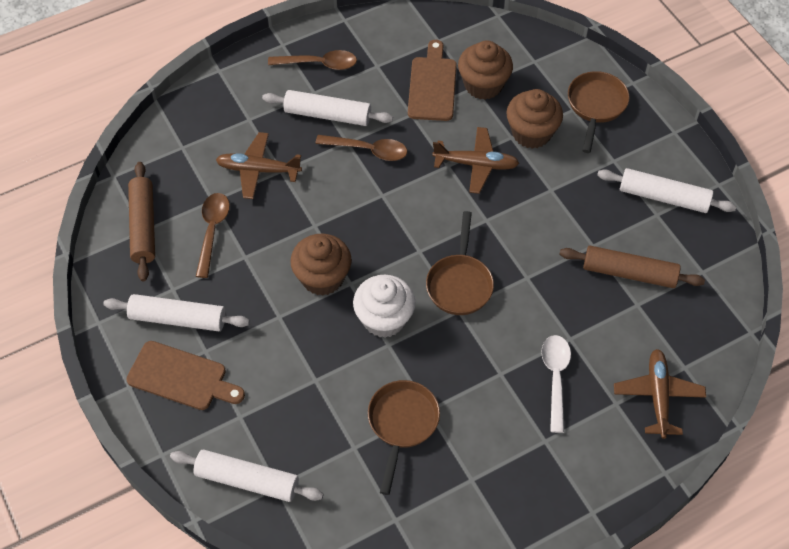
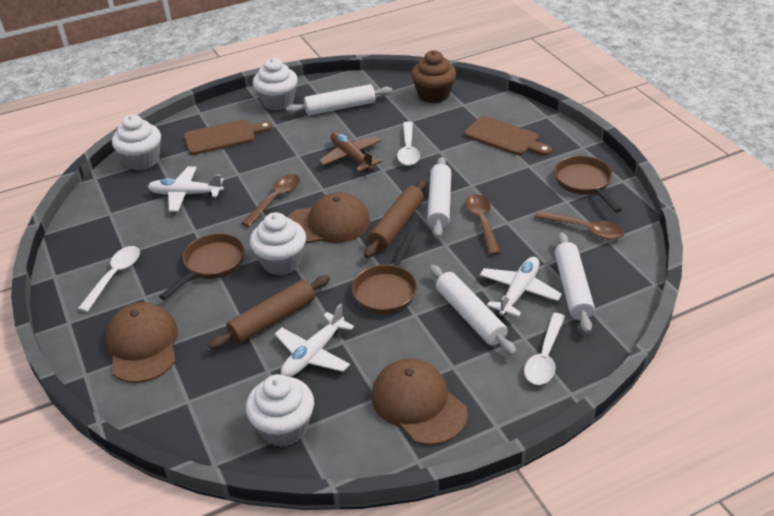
brown cap: none = 0 -> [105,302,178,383] [288,192,370,243] [372,359,468,445] = 3
brown cupcake: [290,234,352,296] [458,40,513,100] [506,89,563,149] = 3 -> [411,50,456,103] = 1
brown plane: [216,132,302,199] [432,127,519,194] [614,349,706,439] = 3 -> [318,132,382,172] = 1
white cupcake: [353,275,416,338] = 1 -> [112,115,161,170] [246,374,314,447] [250,212,306,275] [253,58,298,110] = 4
white plane: none = 0 -> [148,166,224,212] [275,304,354,377] [480,257,562,317] = 3
white spoon: [541,335,571,433] = 1 -> [78,246,140,312] [397,122,420,166] [524,313,565,385] = 3

